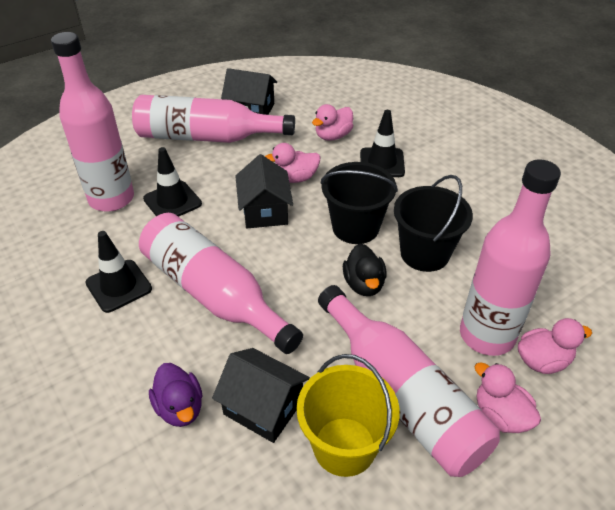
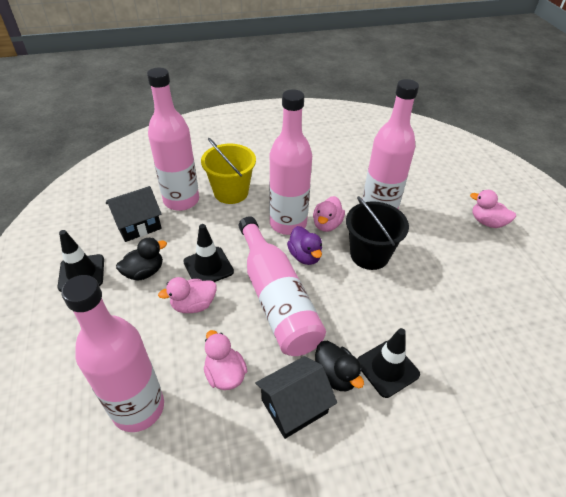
black bucket: [320,162,398,244] [394,175,473,272] = 2 -> [346,196,409,270] = 1
black duck: [343,244,387,296] = 1 -> [116,238,167,280] [315,341,364,391] = 2
black house: [212,348,310,443] [221,68,277,115] [235,154,293,228] = 3 -> [106,186,162,242] [255,356,337,439] = 2

